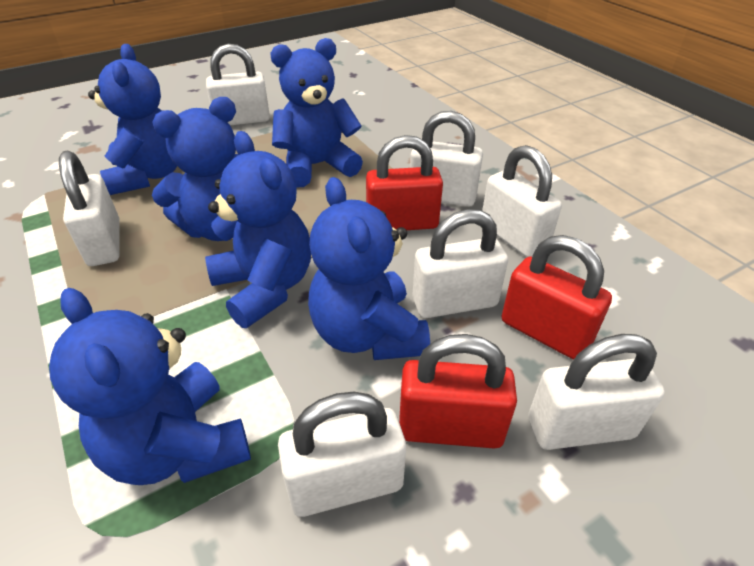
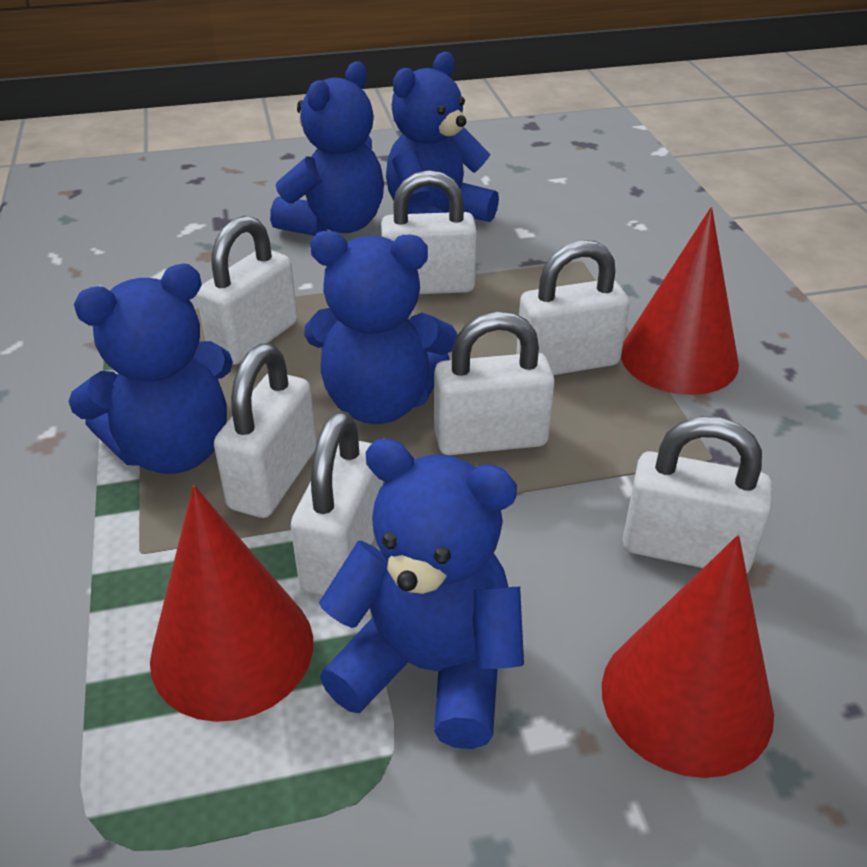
blue teddy bear: [49,288,251,485] [88,44,177,195] [152,97,239,241] [205,131,311,328] [270,38,363,187] [308,177,430,360] = 6 -> [68,264,233,474] [270,62,384,236] [304,231,457,424] [319,438,524,749] [386,52,499,222] = 5
red cone: none = 0 -> [150,485,313,722] [602,535,774,778] [621,207,739,395] = 3
red padlock: [366,135,443,230] [399,334,517,449] [501,235,612,360] = 3 -> none = 0

